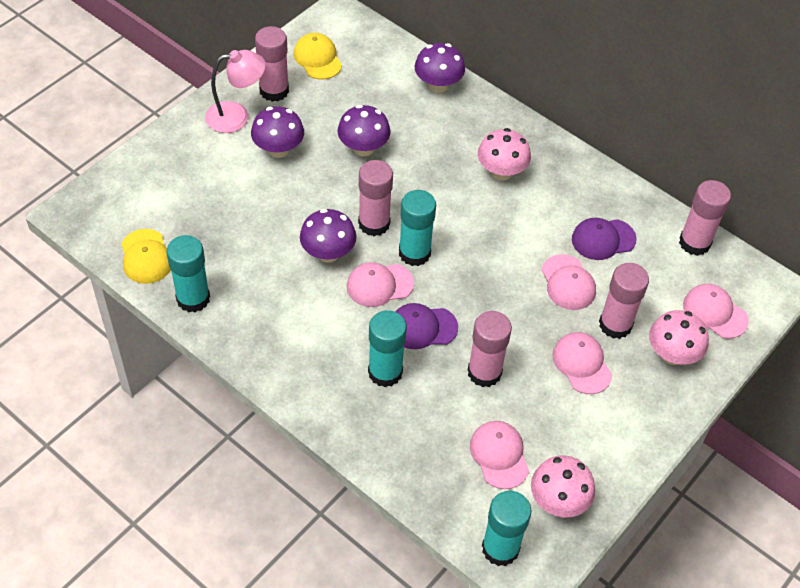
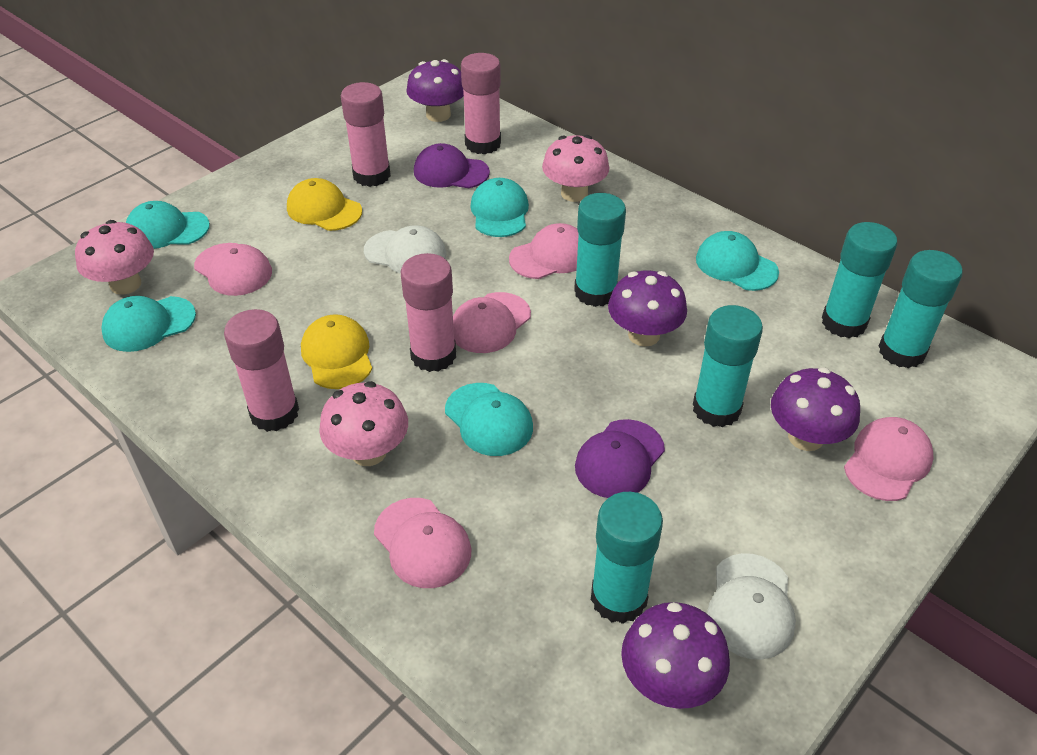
pink glue stick: [255,26,289,102] [358,160,393,236] [468,311,512,387] [599,263,649,339] [679,180,731,256] = 5 -> [224,309,299,432] [341,82,391,187] [401,253,456,372] [461,53,501,154] = 4
pink lamp: [205,50,266,133] = 1 -> none = 0
turquoise cap: none = 0 -> [101,296,196,352] [126,201,210,249] [445,383,533,456] [470,178,529,237] [696,231,779,291] = 5
turquoise glue stick: [167,235,210,312] [368,310,407,387] [399,190,436,266] [482,491,531,566] = 4 -> [574,193,626,307] [591,492,663,624] [693,305,763,427] [822,222,897,338] [879,250,963,368] = 5
white cap: none = 0 -> [364,225,446,274] [707,553,796,660] = 2

